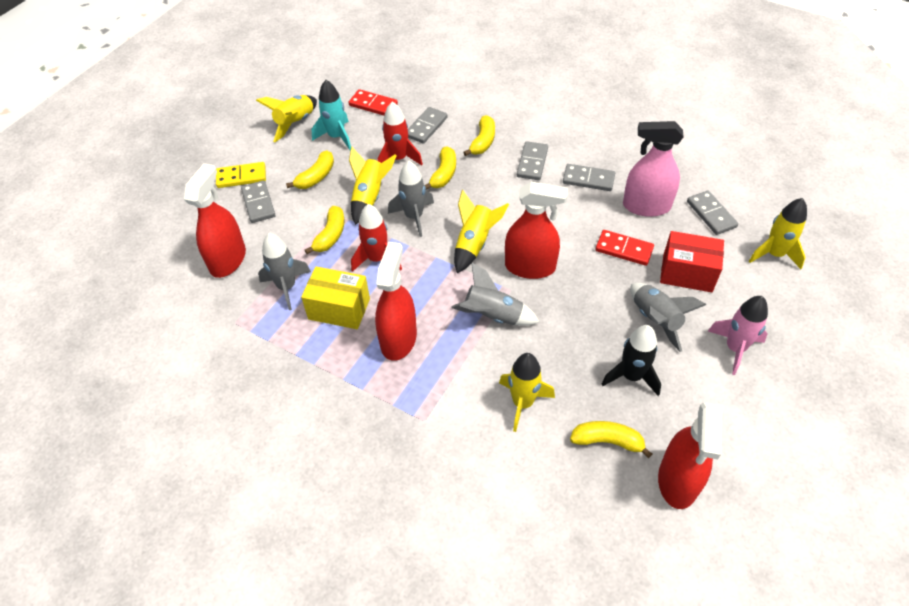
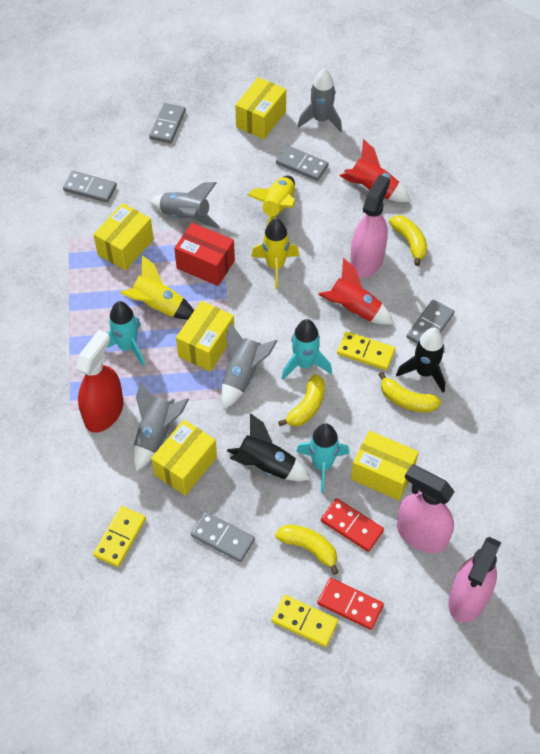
black rocket: [602,325,661,396] = 1 -> [227,413,310,481] [396,328,445,393] = 2
pink rocket: [708,296,768,375] = 1 -> none = 0
pink spray bottle: [623,121,684,217] = 1 -> [350,175,390,278] [397,465,454,553] [448,537,501,623] = 3
red spray bottle: [184,163,246,278] [375,242,417,361] [505,182,568,279] [658,402,722,509] = 4 -> [75,330,123,433] = 1
turquoise rocket: [312,80,351,150] = 1 -> [107,301,145,366] [282,319,332,380] [296,423,349,493] = 3
yellow banana: [286,150,334,189] [305,206,344,254] [425,146,456,190] [463,115,495,156] [570,421,652,458] = 5 -> [275,525,339,575] [278,374,325,427] [378,372,441,412] [389,215,427,266] = 4
yellow box: [301,267,370,329] = 1 -> [93,203,154,270] [151,420,217,496] [176,301,234,371] [235,77,286,139] [351,431,419,500] = 5
yellow domino: [216,162,266,188] = 1 -> [93,506,146,567] [272,595,338,647] [337,332,395,370] = 3
yellow rocket: [256,95,317,142] [349,147,397,225] [454,190,509,273] [499,353,555,432] [749,198,807,269] = 5 -> [120,255,194,320] [248,176,296,228] [251,218,299,289] = 3

